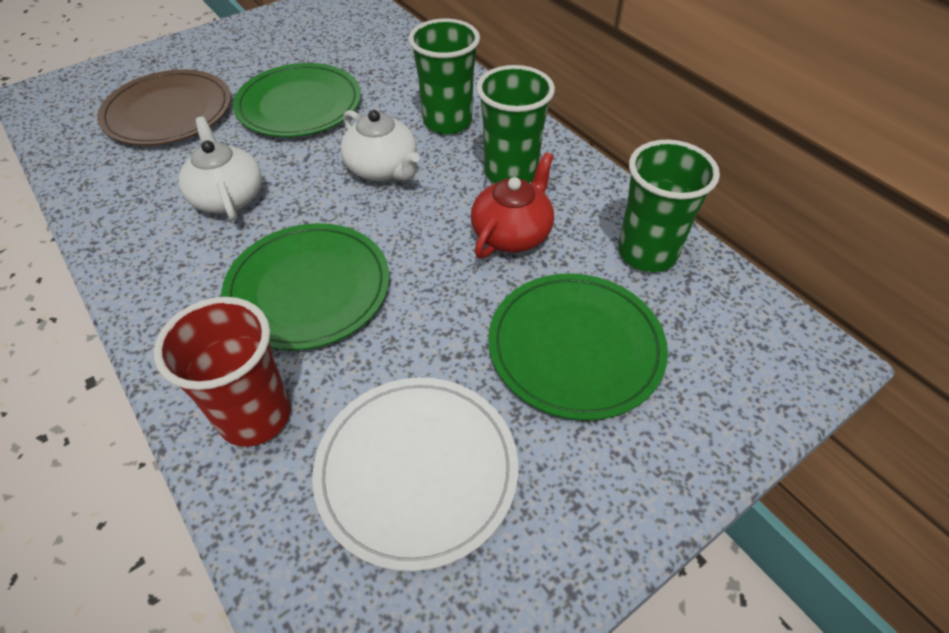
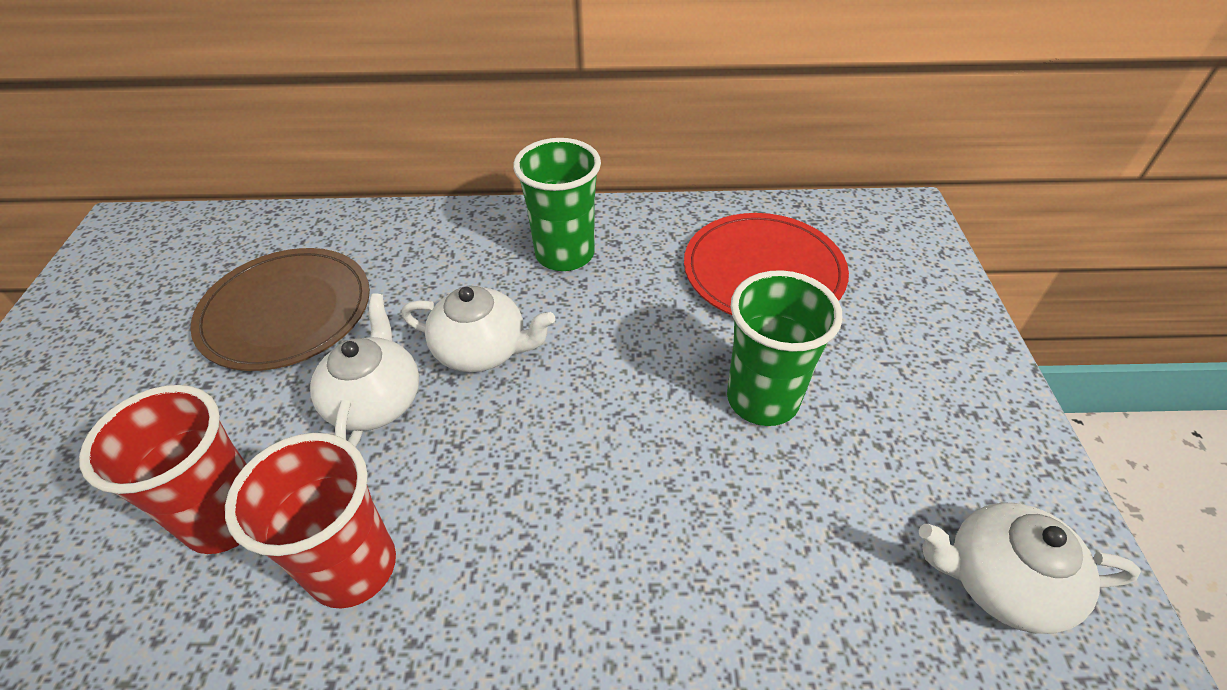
green cup: [409,18,480,134] [476,65,555,183] [618,140,720,272] = 3 -> [513,138,601,271] [727,270,843,426] = 2
green plate: [221,223,389,350] [233,63,361,137] [488,273,668,420] = 3 -> none = 0
red cup: [154,297,291,447] = 1 -> [79,385,247,554] [225,433,396,609] = 2
red plate: none = 0 -> [684,213,849,315] = 1
red teapot: [471,152,554,259] = 1 -> none = 0
white plate: [312,377,518,571] = 1 -> none = 0
white teapot: [179,117,262,221] [341,110,420,181] = 2 -> [310,294,419,447] [401,286,555,373] [919,503,1141,634] = 3

